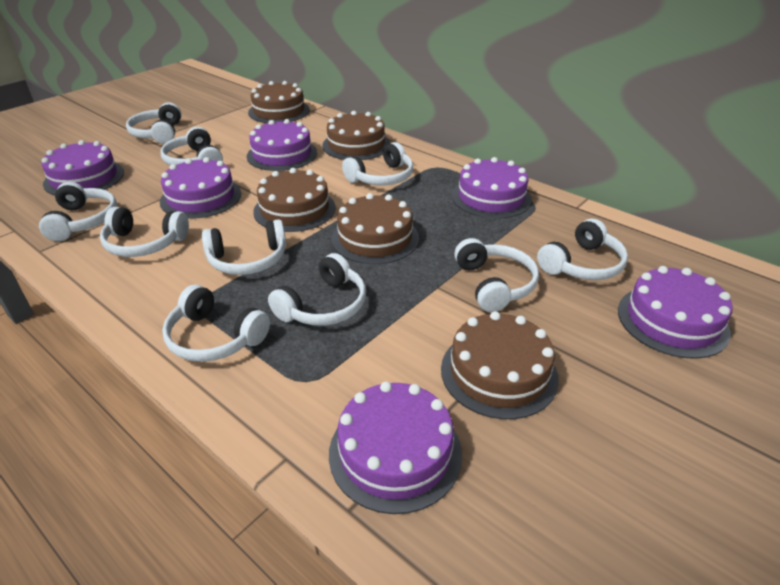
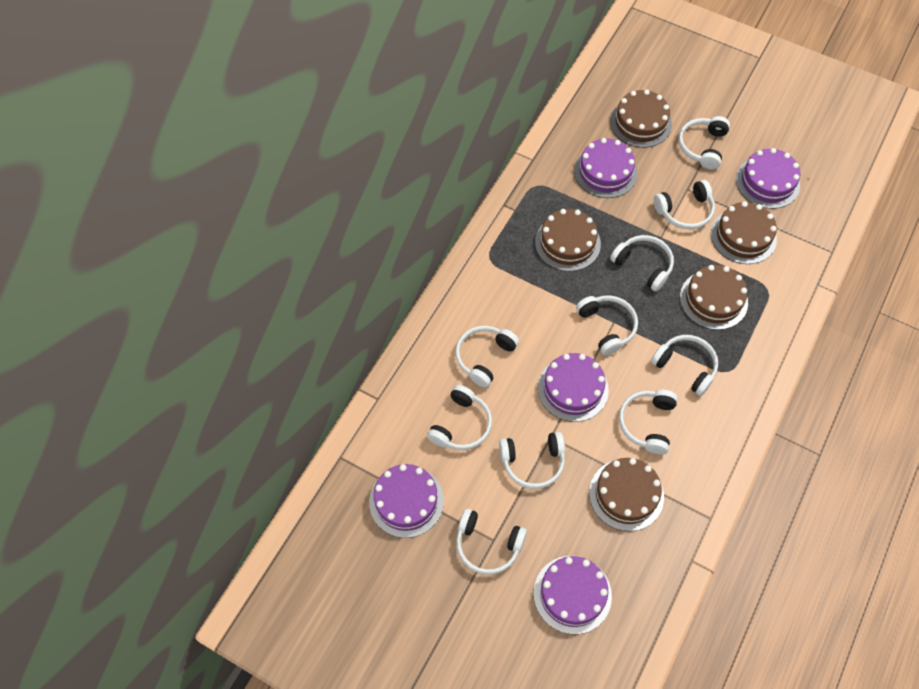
purple cake: [41,140,124,195] [160,157,241,219] [247,119,317,171] [329,381,462,514] [452,157,532,219] [618,266,733,359] = 6 -> [369,464,444,538] [534,556,612,634] [538,353,609,422] [574,138,638,198] [736,148,801,209] = 5

